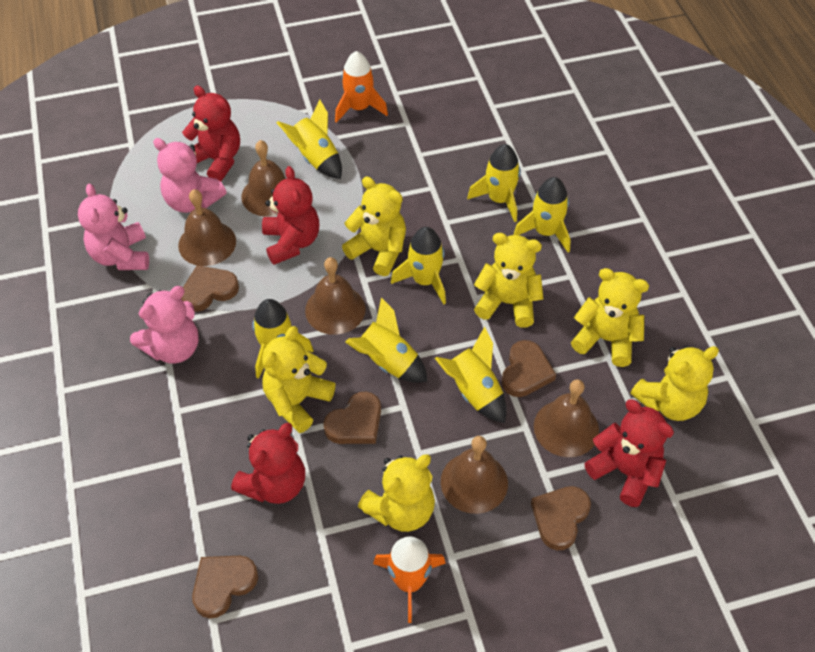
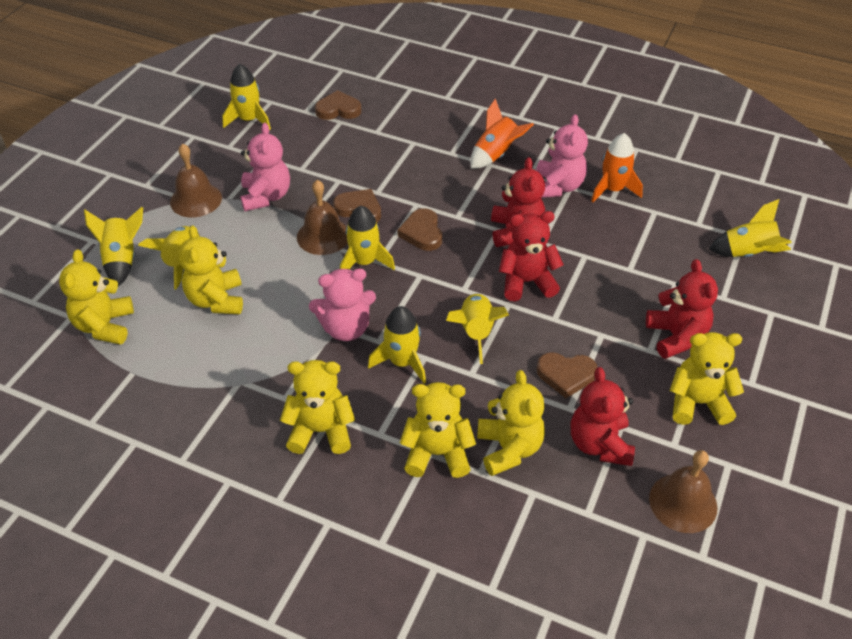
brown bell: [178,189,236,266] [241,140,287,217] [305,257,366,335] [441,436,508,514] [534,379,599,457] = 5 -> [170,143,222,217] [297,180,348,255] [649,450,718,533] = 3
brown heart: [181,265,239,312] [192,556,258,619] [323,391,381,444] [502,340,556,397] [531,486,591,550] = 5 -> [315,90,362,120] [333,189,381,222] [398,208,442,251] [536,352,597,398] = 4

